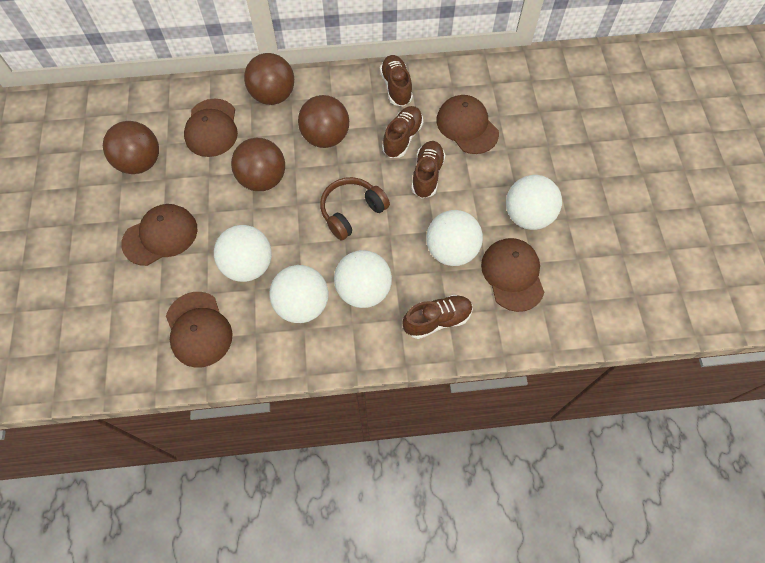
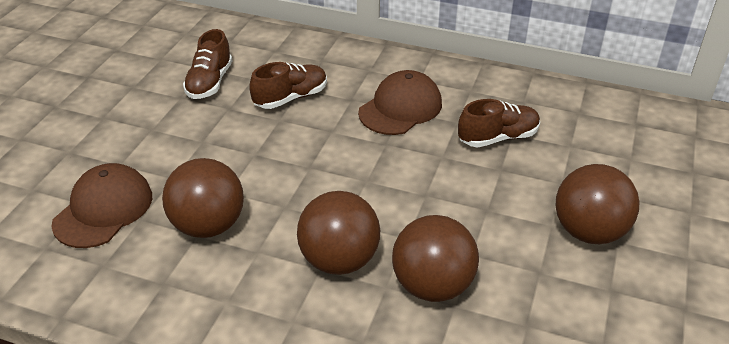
brown cap: [121,204,198,266] [166,292,233,368] [184,99,238,157] [436,95,499,154] [481,238,545,312] = 5 -> [51,163,152,248] [358,70,442,135] = 2
brown headphones: [320,177,390,240] = 1 -> none = 0
brown shoe: [380,55,413,106] [382,106,423,158] [402,295,473,339] [411,141,445,198] = 4 -> [183,29,232,99] [249,62,327,109] [458,99,540,148] = 3
white ball: [214,225,272,282] [270,265,329,323] [334,250,392,308] [426,210,483,266] [506,175,562,230] = 5 -> none = 0

